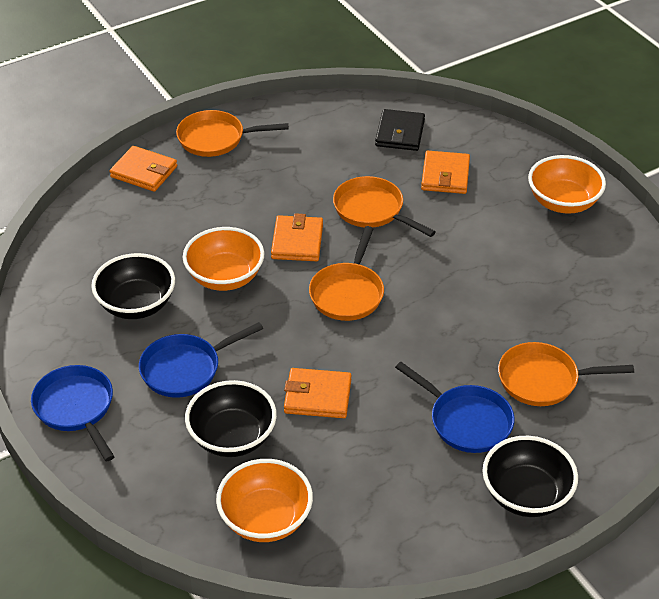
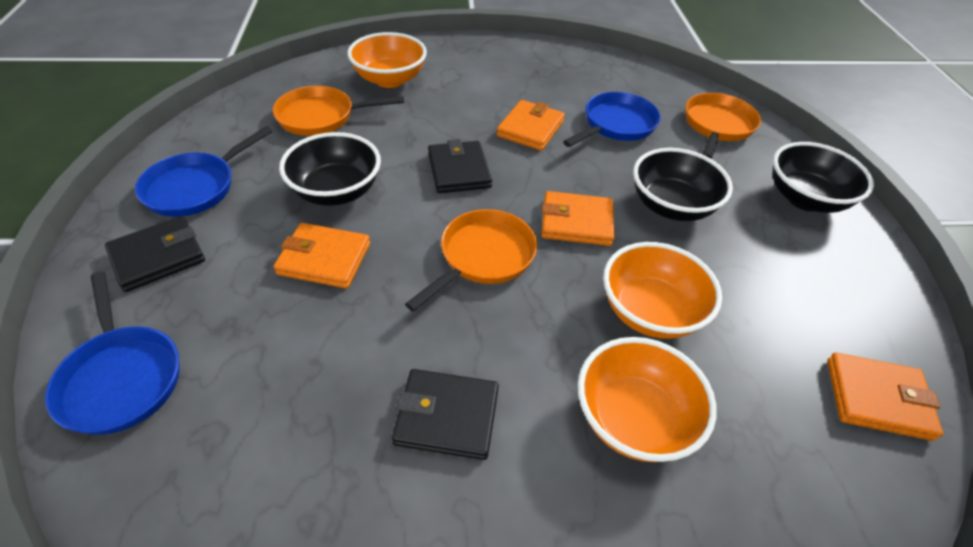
black wallet: [375,109,425,151] = 1 -> [105,216,205,292] [392,369,499,460] [428,139,492,193] = 3
orange pan: [176,110,288,157] [309,226,384,321] [333,176,436,237] [498,342,634,406] = 4 -> [273,86,404,136] [405,209,537,312] [685,93,761,159] = 3

